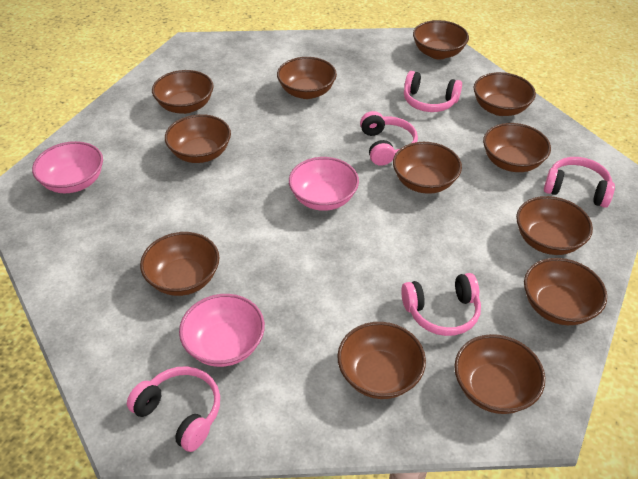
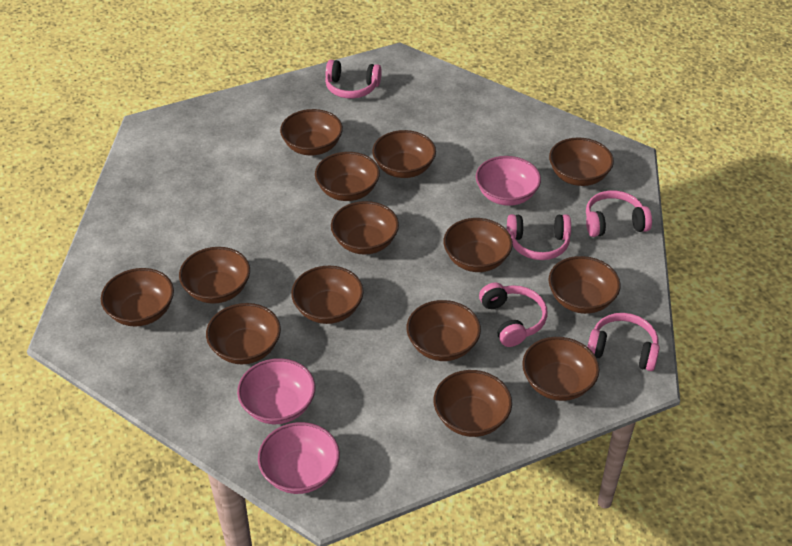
brown bowl: [140,232,220,296] [152,70,214,114] [165,114,231,163] [277,57,337,99] [337,322,426,399] [393,142,462,194] [413,20,469,59] [454,334,545,414] [473,72,536,116] [483,123,551,172] [516,196,593,255] [524,258,607,325] = 12 -> [101,268,174,327] [179,247,250,304] [206,303,281,364] [280,109,343,155] [291,265,364,324] [315,152,380,201] [331,201,399,254] [372,130,436,178] [407,300,481,361] [434,370,512,437] [443,218,513,272] [522,337,599,401] [548,256,621,314] [549,137,614,186] = 14

